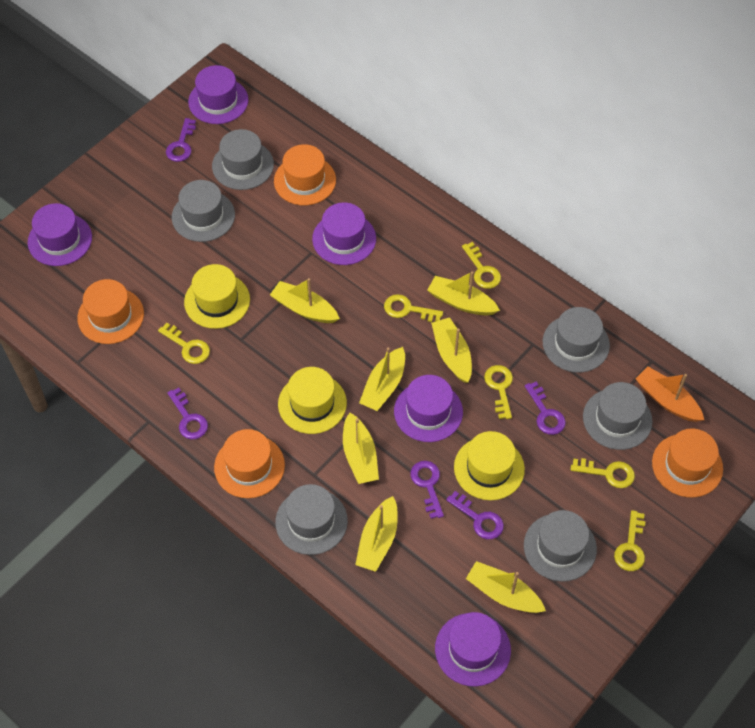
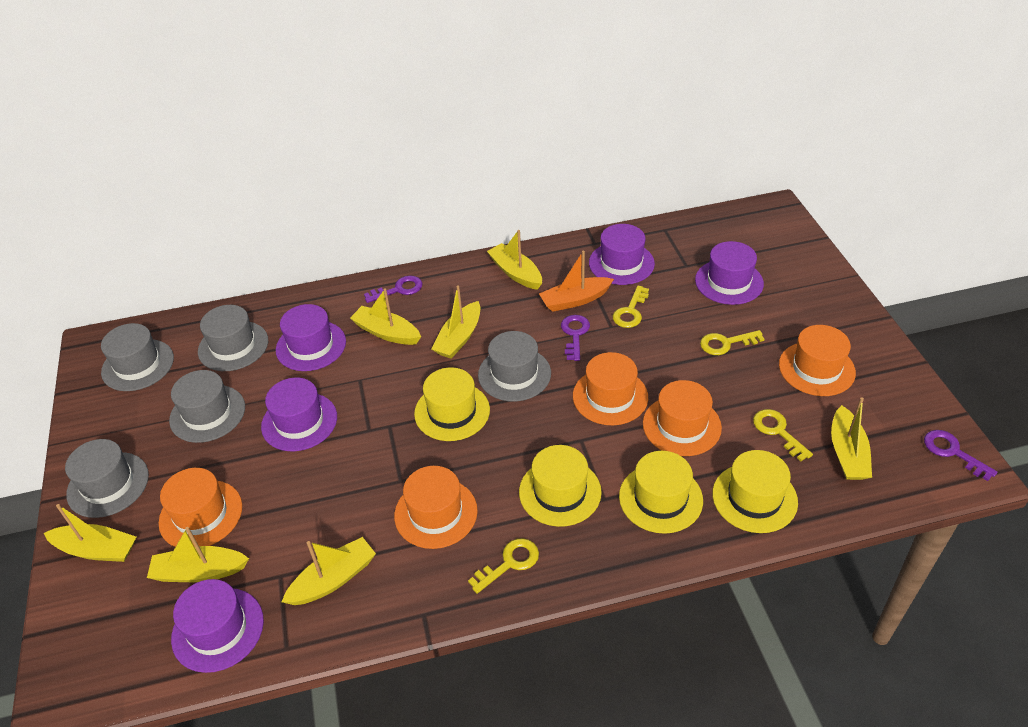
grey hat: [172,180,235,242] [212,129,274,190] [275,484,348,555] [524,510,597,582] [543,307,610,373] [583,382,653,450] = 6 -> [65,439,149,518] [101,323,174,391] [169,370,245,443] [198,305,268,371] [478,331,551,401] = 5
orange hat: [77,279,144,344] [214,429,285,498] [274,144,336,205] [652,428,723,498] = 4 -> [158,468,242,547] [394,466,478,549] [573,352,648,425] [643,380,722,456] [779,325,856,396] = 5
purple key: [166,118,196,162] [167,388,208,439] [410,461,444,519] [446,491,504,539] [525,382,566,435] = 5 -> [364,275,423,303] [561,315,590,361] [924,430,998,481] = 3
yellow hat: [184,264,250,329] [278,367,347,434] [454,431,525,500] = 3 -> [414,367,490,441] [519,445,602,527] [619,451,703,534] [712,450,798,533] = 4
yellow key: [158,323,210,364] [384,294,443,322] [462,242,501,289] [484,365,513,419] [570,458,635,488] [614,510,646,571] = 6 -> [468,538,539,594] [613,286,649,328] [700,330,764,355] [753,409,813,461] = 4

